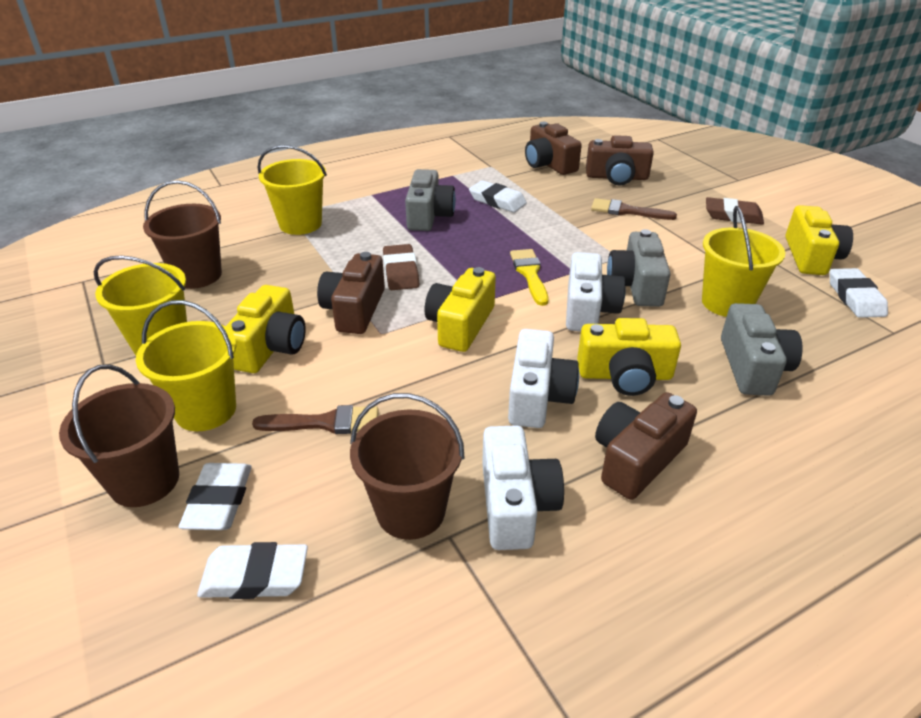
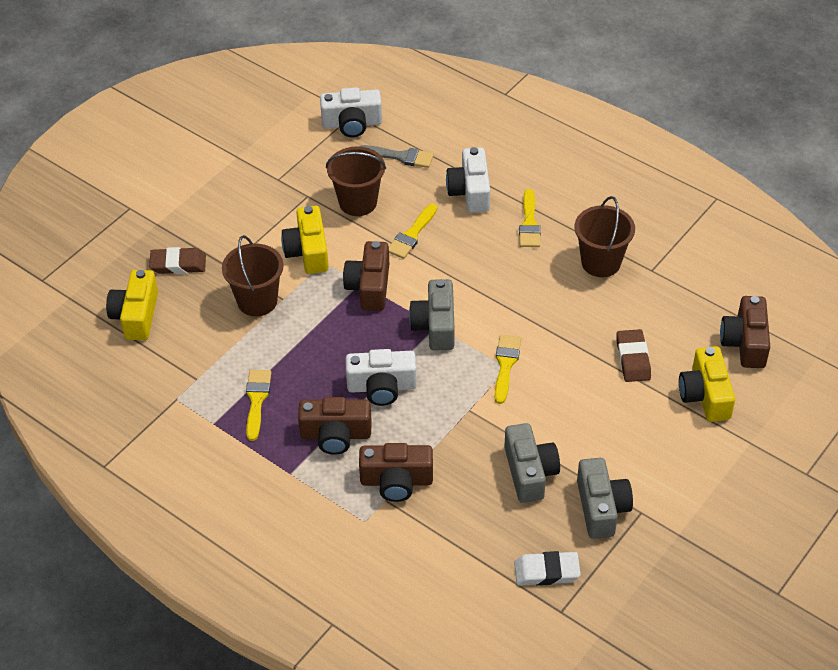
brown brush: [252,405,378,434] [591,198,677,220] = 2 -> none = 0
grey brush: none = 0 -> [359,145,434,168] = 1
white eraser: [179,463,252,530] [197,542,308,599] [469,180,527,213] [830,268,888,318] = 4 -> [514,551,581,586] = 1
yellow brush: [510,249,548,306] = 1 -> [246,370,272,441] [389,204,437,259] [495,335,521,404] [519,189,541,247] = 4
yellow bucket: [94,255,187,355] [136,300,236,431] [257,145,327,235] [702,206,785,317] = 4 -> none = 0
yellow camera: [225,285,306,373] [425,267,496,352] [577,318,681,396] [785,205,853,275] = 4 -> [106,270,158,340] [281,206,329,274] [679,346,735,422] = 3

